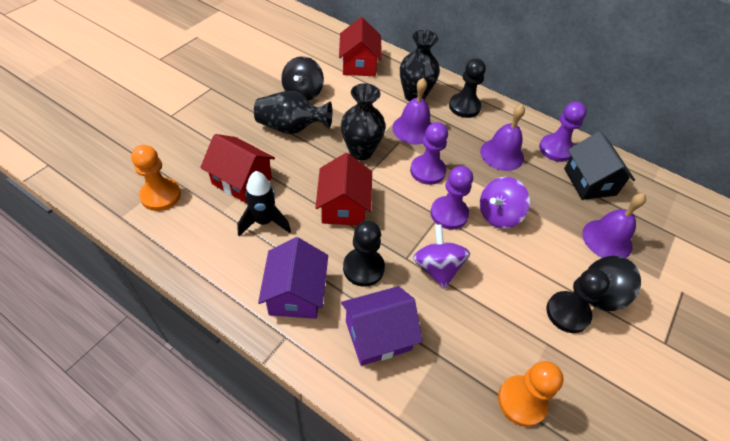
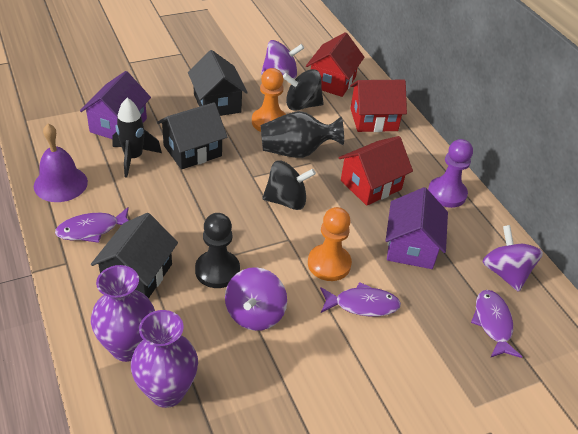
black house: [564,131,635,200] = 1 -> [91,213,178,299] [157,102,227,170] [188,50,248,116] = 3
black pawn: [343,221,385,287] [449,59,486,118] [546,269,610,333] = 3 -> [195,213,240,288] = 1
black vase: [254,91,332,134] [341,83,386,160] [400,30,440,102] = 3 -> [261,111,344,158] = 1
purple bell: [392,78,432,144] [480,104,525,171] [582,193,646,258] = 3 -> [34,124,88,202] = 1
purple fish: none = 0 -> [55,207,129,243] [320,282,401,317] [471,290,522,358] = 3
purple pawn: [410,122,448,185] [430,166,473,230] [539,101,587,162] = 3 -> [428,139,473,208] = 1
purple spinning top: [413,224,470,289] [480,177,530,229] = 2 -> [225,267,287,331] [261,40,304,79] [482,225,543,292] = 3
purple vase: none = 0 -> [91,265,155,362] [131,310,198,408] = 2

